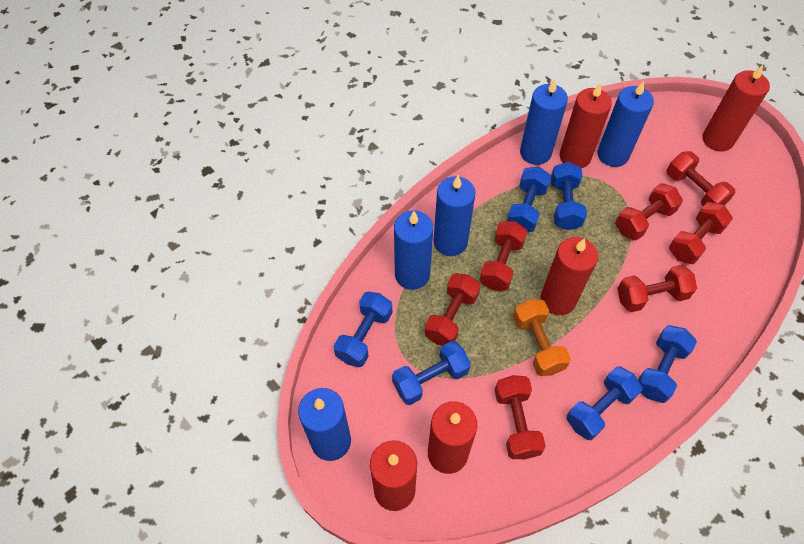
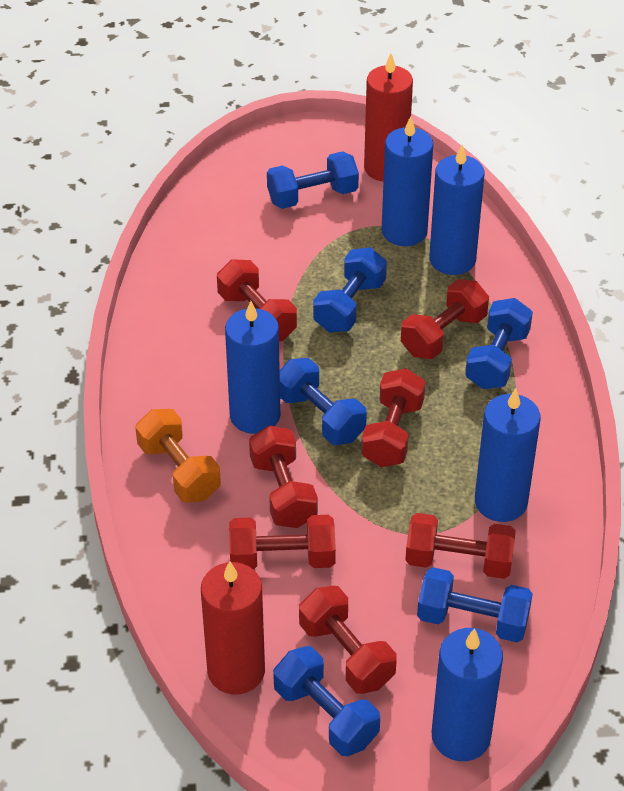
red candle: [370,440,417,511] [428,402,477,474] [540,237,598,315] [560,83,612,168] [703,65,770,151] = 5 -> [201,561,265,694] [364,54,413,182] = 2

